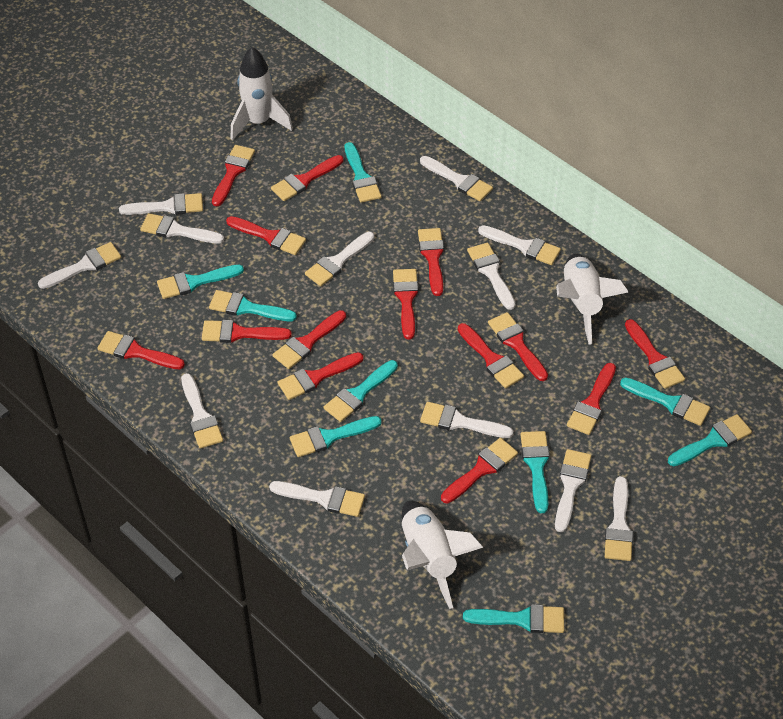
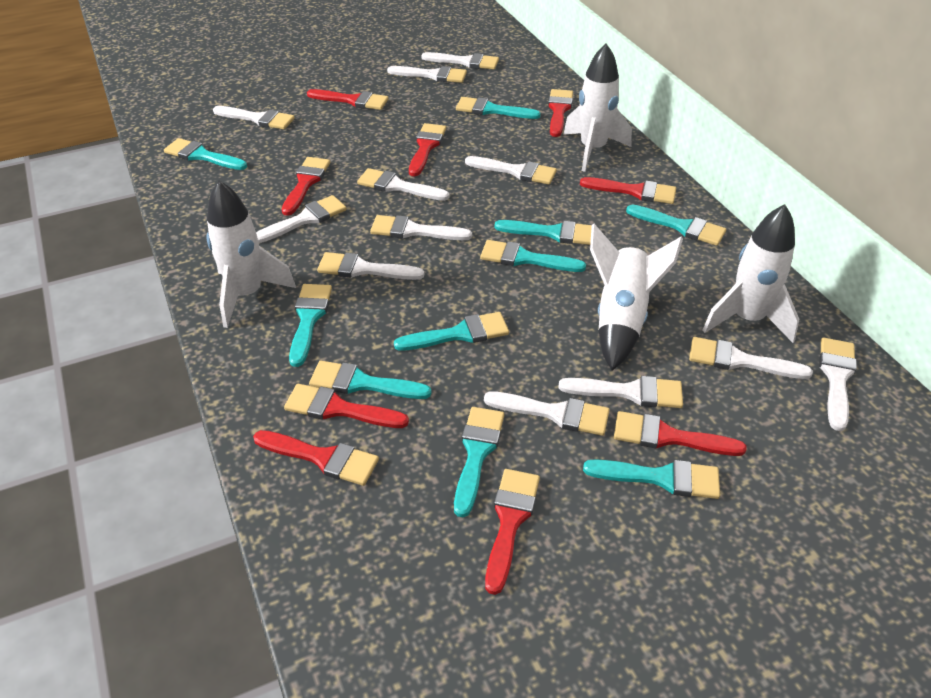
red brush: [97,331,185,369] [202,320,292,343] [212,145,255,206] [226,216,306,255] [271,155,343,201] [273,310,346,369] [278,352,364,400] [393,269,418,339] [418,228,444,296] [441,438,518,503] [458,323,524,388] [488,312,548,381] [567,363,616,435] [625,319,685,389] = 14 -> [253,430,379,486] [282,157,330,216] [284,384,409,428] [307,89,388,110] [409,123,446,176] [485,469,540,595] [548,89,573,137] [580,177,676,204] [614,411,746,456] = 9
turquoise brush: [157,264,244,299] [209,290,297,321] [290,416,382,457] [324,360,398,422] [345,142,381,203] [463,604,564,633] [520,431,550,513] [620,377,710,426] [668,414,752,466] = 9 -> [164,138,247,170] [289,284,332,367] [309,361,431,399] [394,312,509,351] [454,407,504,517] [456,97,541,119] [480,240,586,272] [494,220,592,245] [583,459,720,499] [626,205,726,246] = 10
white rocket: [230,47,293,141] [402,501,483,609] [556,253,628,344] = 3 -> [207,181,296,328] [563,43,632,172] [590,224,683,370] [703,204,799,343] = 4

